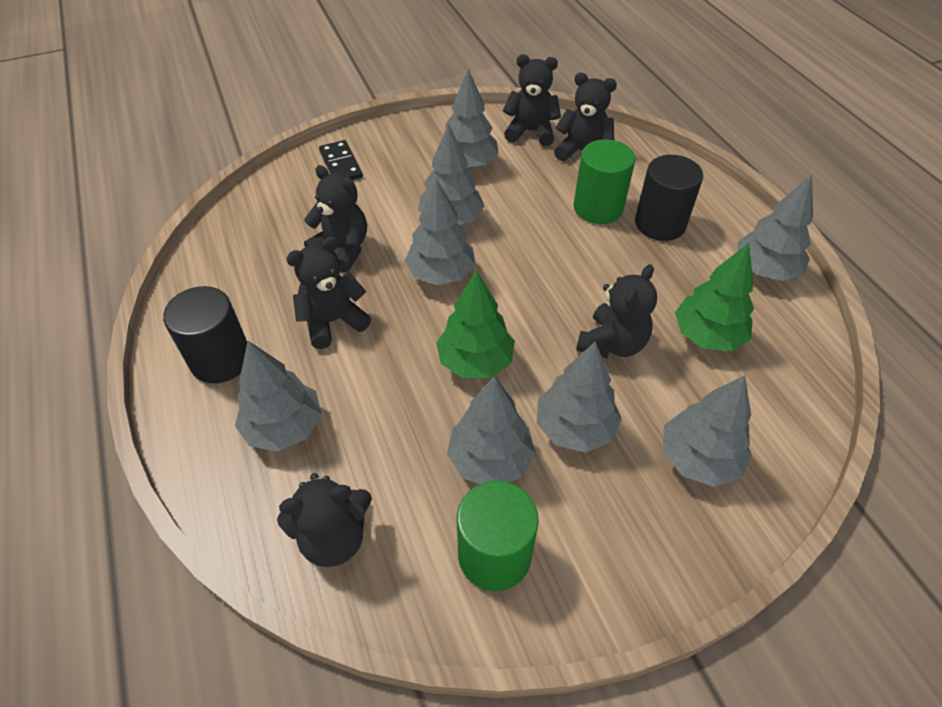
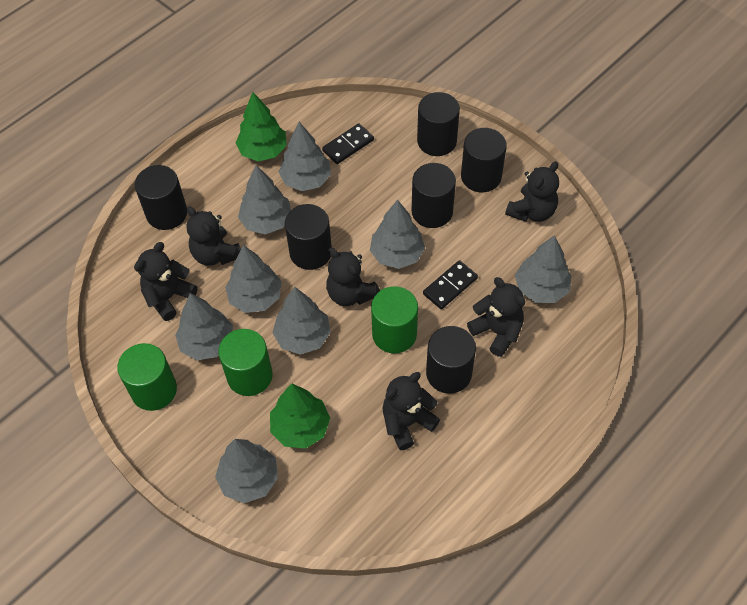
black cylinder: [163,286,247,383] [635,155,703,241] = 2 -> [135,165,187,230] [285,204,332,270] [412,163,456,228] [417,92,460,156] [426,326,476,393] [461,128,507,192] = 6
black domino: [319,140,363,180] = 1 -> [322,123,374,164] [423,260,478,309] = 2
green cylinder: [457,481,539,591] [574,139,635,224] = 2 -> [117,343,177,411] [218,329,273,396] [371,286,418,353] = 3

